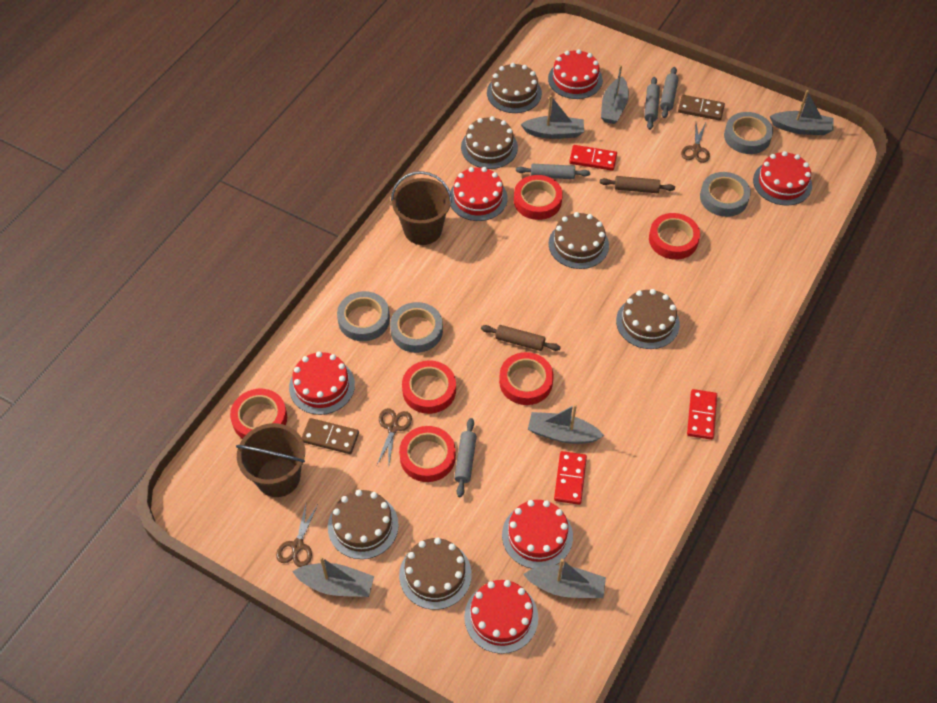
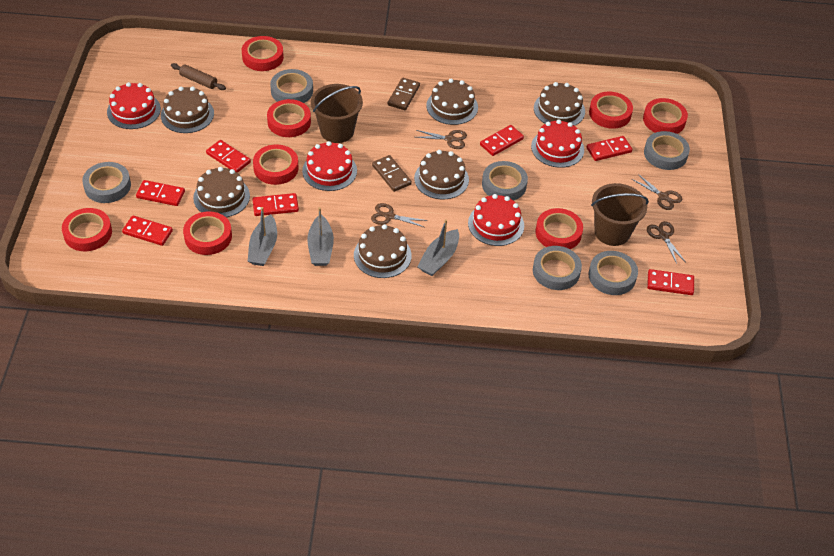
brown rolling pin: [481,325,561,351] [600,176,675,193] = 2 -> [171,63,226,90] = 1
brown scissors: [276,504,318,567] [377,408,412,465] [681,123,710,163] = 3 -> [371,203,427,227] [416,130,467,149] [632,174,682,210] [647,221,686,264] = 4
grey boat: [292,557,374,597] [520,95,584,139] [523,559,606,598] [528,404,604,444] [601,65,629,124] [770,90,834,135] = 6 -> [247,207,277,266] [307,207,334,266] [417,219,459,276] = 3
grey rolling pin: [454,418,477,497] [516,164,590,179] [644,77,660,130] [660,67,679,118] = 4 -> none = 0
grey tape: [337,291,390,341] [390,302,443,353] [700,172,751,217] [724,112,773,154] = 4 -> [82,162,131,203] [270,69,313,103] [482,161,528,201] [533,246,582,290] [588,251,638,295] [644,131,690,170] = 6
red cake: [289,352,355,415] [450,167,508,221] [464,580,538,654] [502,500,573,569] [548,49,603,99] [753,151,812,206] = 6 -> [107,82,161,129] [302,141,357,191] [468,194,524,246] [531,120,584,168] = 4
red domino: [554,451,587,505] [569,145,617,171] [687,389,717,440] = 3 -> [122,216,173,246] [136,180,185,206] [206,140,251,173] [252,193,299,216] [480,125,524,156] [586,136,632,161] [647,269,694,295] = 7
red tape: [230,389,287,439] [399,426,456,482] [402,361,456,414] [499,352,554,405] [514,175,563,220] [649,213,700,260] = 6 -> [62,208,112,251] [183,211,232,255] [242,36,284,71] [253,144,299,185] [267,99,311,137] [535,208,583,249] [589,91,633,129] [643,98,688,134] = 8

